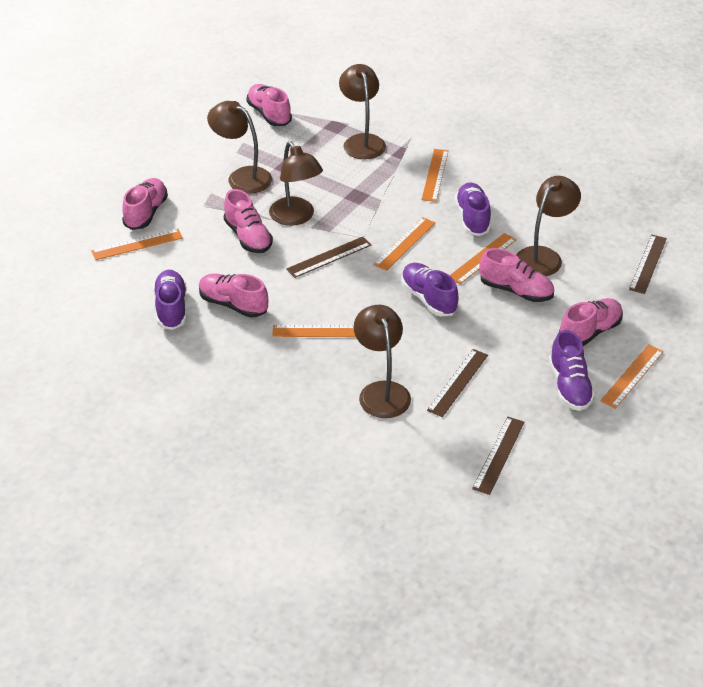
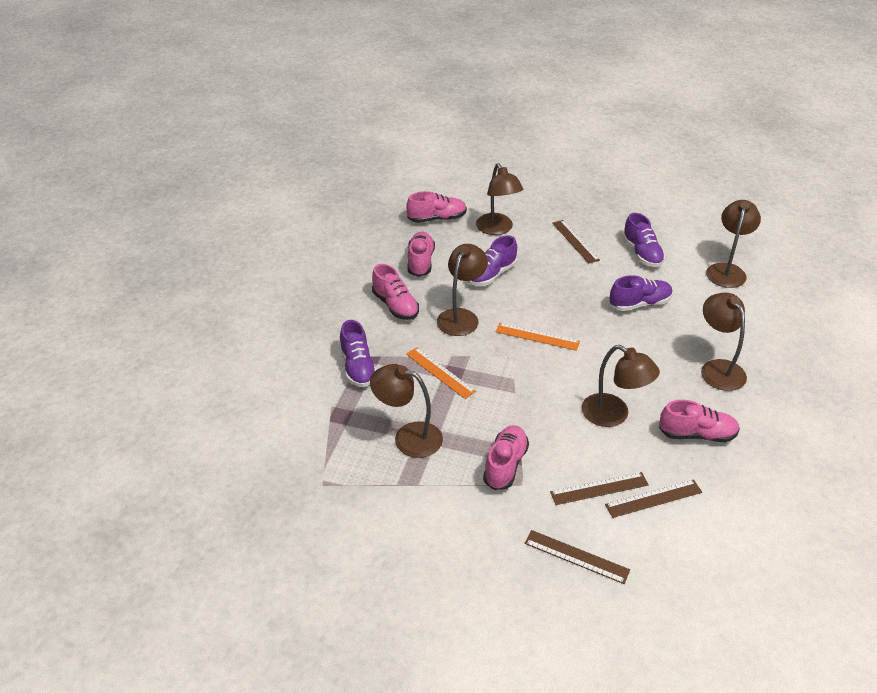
brown lamp: [207,101,272,194] [269,141,323,226] [339,64,386,160] [354,305,411,418] [516,176,581,276] = 5 -> [370,364,443,458] [437,244,488,336] [476,163,523,235] [582,345,660,427] [701,293,747,391] [706,200,761,288] = 6
orange ruler: [91,229,183,260] [272,325,356,337] [373,217,435,271] [421,149,449,202] [450,233,517,284] [600,344,664,409] = 6 -> [406,347,476,399] [496,323,580,351] = 2
pink shoe: [122,178,168,230] [199,274,268,318] [224,189,273,253] [246,84,292,126] [479,248,554,302] [559,298,623,346] = 6 -> [372,264,419,320] [407,191,467,223] [408,232,435,277] [483,425,529,490] [659,400,740,442] = 5

